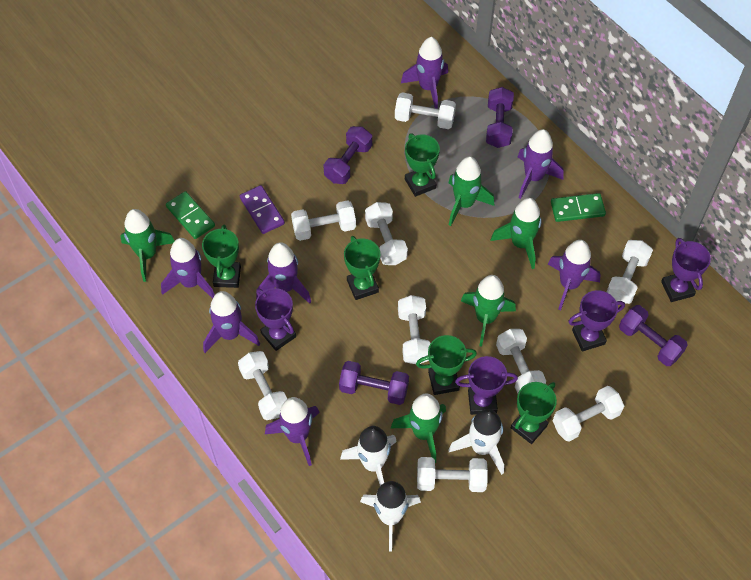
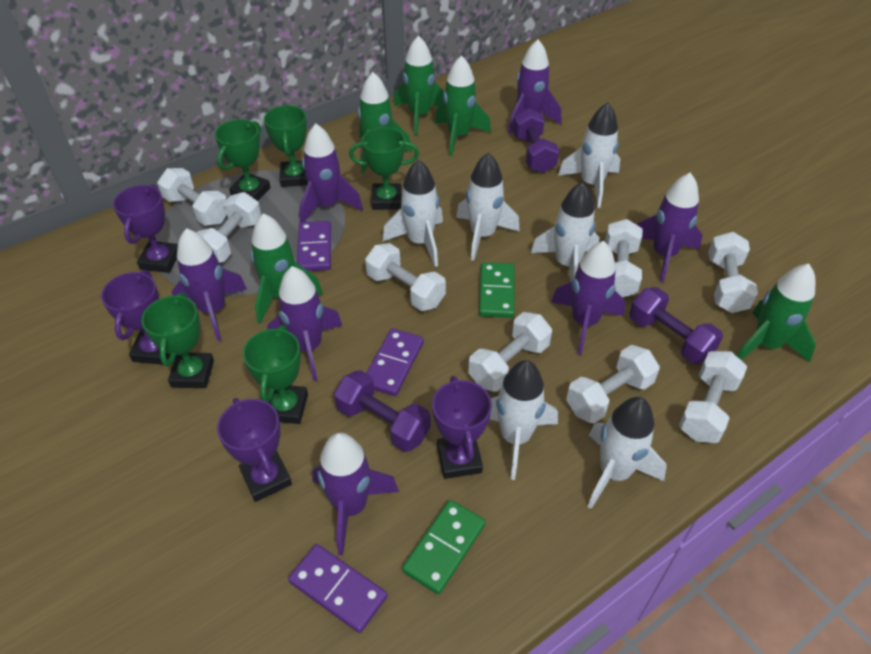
purple domino: [240,185,285,234] = 1 -> [288,544,387,633] [297,221,331,271] [366,328,424,396] = 3
purple dumbbell: [323,126,372,184] [339,361,409,405] [486,87,514,148] [619,305,688,366] = 4 -> [334,370,431,452] [513,108,559,173] [629,287,723,364] = 3
white dumbbell: [238,351,287,420] [291,200,356,241] [365,202,408,265] [395,92,456,129] [398,295,431,364] [417,457,488,492] [496,329,546,394] [553,386,624,442] [607,240,653,304] = 9 -> [157,168,227,226] [197,192,261,263] [365,243,446,311] [468,312,552,392] [566,345,660,423] [605,219,642,297] [679,351,747,443] [708,232,758,313] = 8
white rocket: [340,426,397,486] [360,481,421,551] [449,409,504,475] = 3 -> [382,160,443,267] [456,153,520,261] [490,360,558,480] [531,182,599,282] [558,102,620,208] [587,397,667,509] = 6

